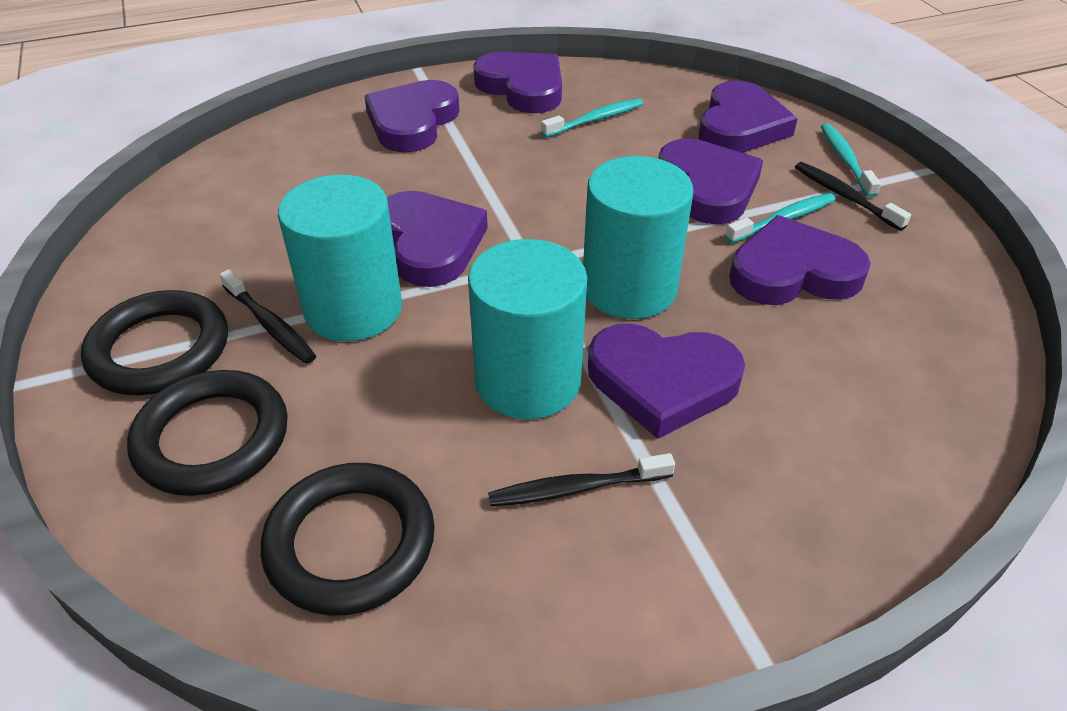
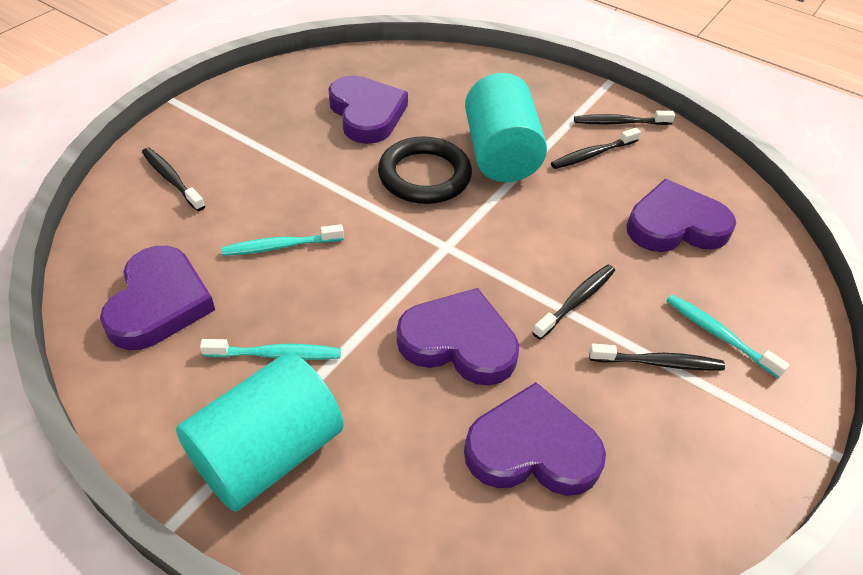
black ring: [81,290,228,395] [127,370,288,496] [261,463,435,616] = 3 -> [378,136,472,204] = 1
black toothbrush: [219,269,316,364] [488,453,675,507] [795,162,911,231] = 3 -> [142,148,205,211] [532,264,615,339] [551,128,641,169] [574,111,675,125] [589,344,725,371] = 5
purple heart: [364,80,460,153] [387,191,488,287] [473,52,562,113] [588,324,745,439] [658,138,763,224] [699,81,798,153] [729,215,871,305] = 7 -> [100,246,215,350] [329,76,408,144] [397,288,519,386] [464,382,606,496] [626,179,736,252] = 5
turquoise cylinder: [278,175,402,342] [468,239,587,419] [583,156,693,319] = 3 -> [176,352,344,512] [465,73,547,182] = 2

